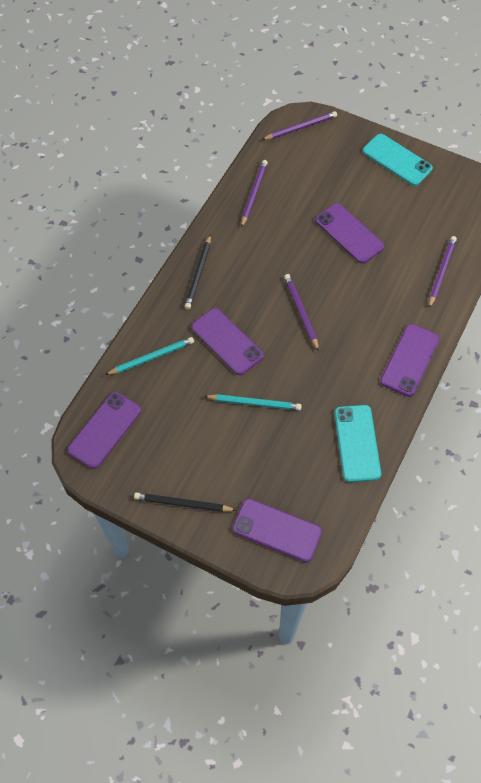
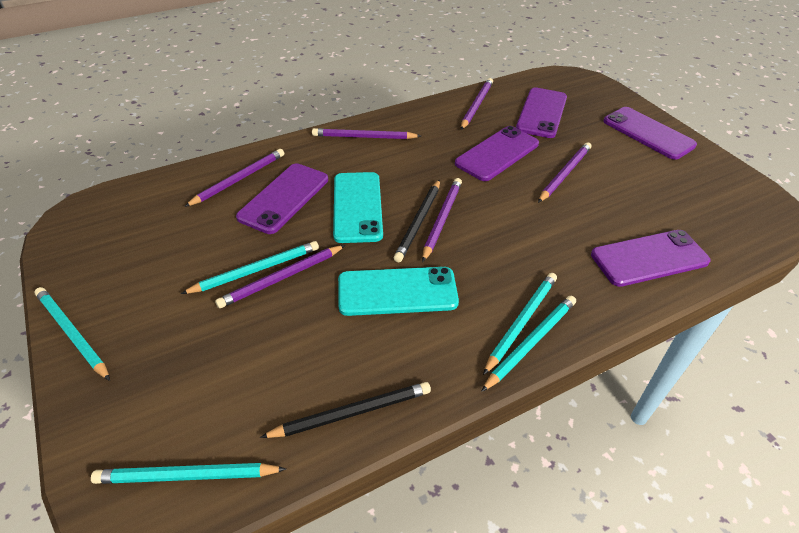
purple pencil: [241,160,268,228] [262,111,337,140] [284,274,319,351] [429,236,457,308] = 4 -> [184,149,284,207] [215,245,345,308] [312,128,421,139] [422,178,462,262] [461,78,493,130] [538,142,591,203] = 6
turquoise pencil: [105,337,194,375] [204,394,302,410] = 2 -> [34,287,110,381] [91,463,286,484] [181,241,319,294] [481,296,576,392] [483,273,557,375] = 5

